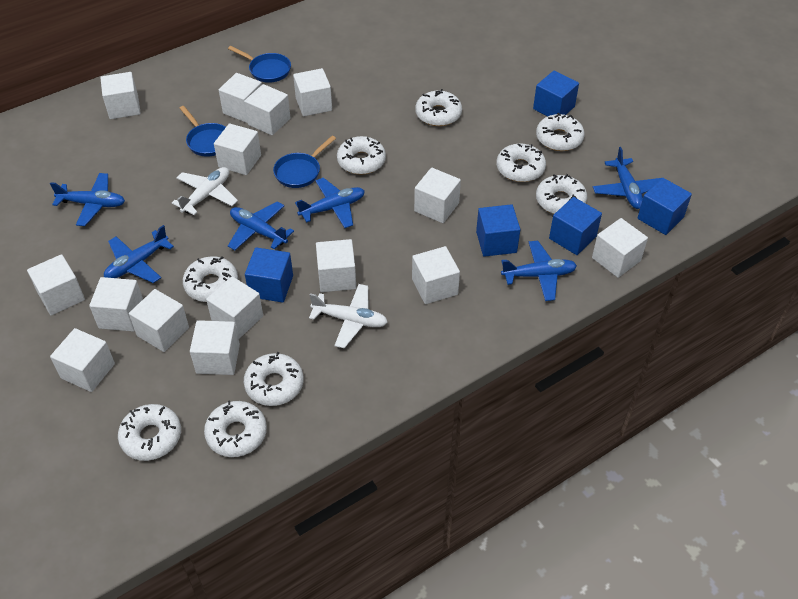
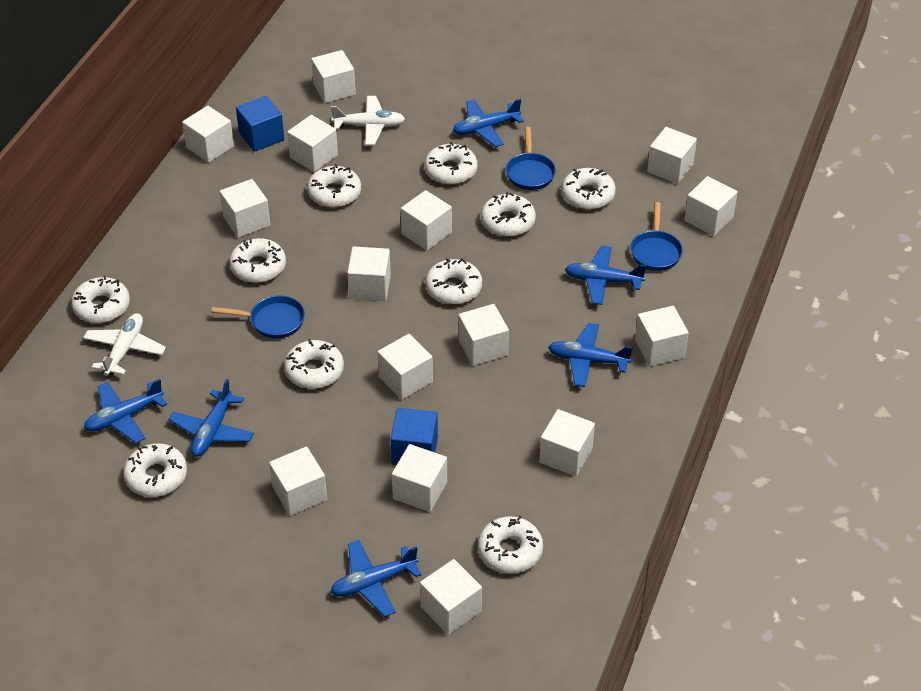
blue cube: [245,247,293,303] [476,204,520,257] [533,71,579,116] [549,197,602,255] [637,178,692,235] = 5 -> [236,96,284,152] [390,408,438,465] = 2
white donut: [118,404,181,461] [183,256,238,302] [204,400,267,457] [244,352,304,406] [337,136,386,175] [415,89,462,126] [497,144,546,182] [536,113,585,151] [536,174,587,214] = 9 -> [71,276,130,323] [123,443,187,497] [229,238,286,283] [284,339,344,389] [307,164,361,207] [424,142,478,185] [425,258,482,304] [478,516,543,574] [481,192,536,237] [562,168,616,210] = 10

